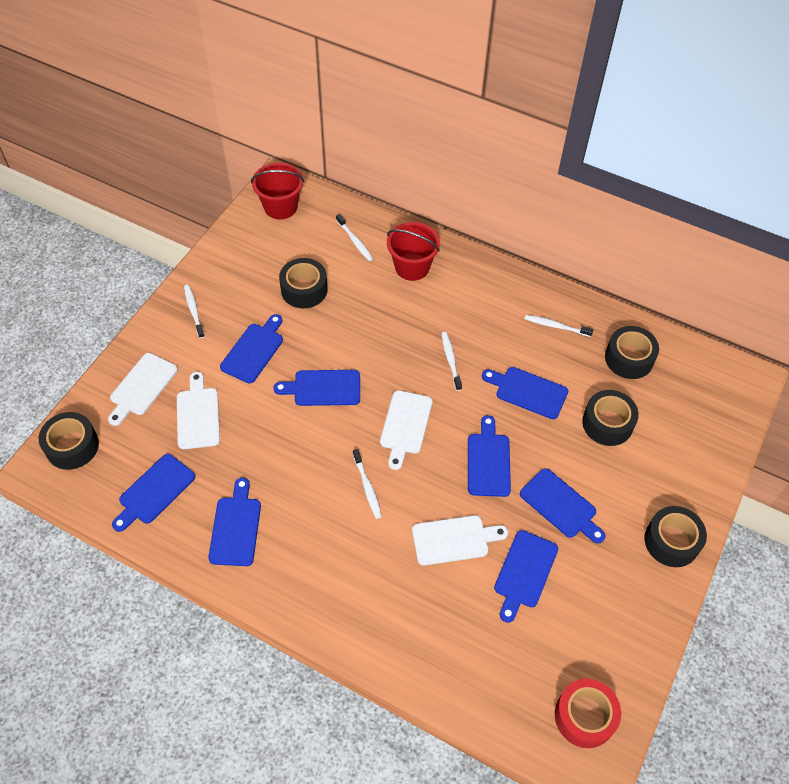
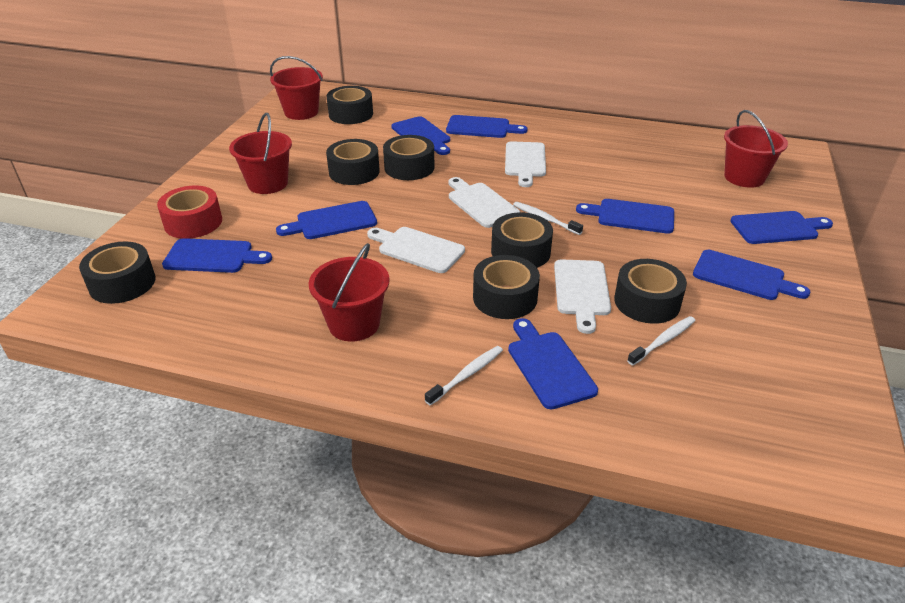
black tape: [39,412,99,470] [279,258,327,308] [582,390,639,446] [605,326,659,379] [644,506,707,567] = 5 -> [79,241,156,304] [326,86,373,124] [326,139,380,185] [383,135,435,180] [473,255,540,319] [491,213,553,268] [614,259,687,324] = 7
red bucket: [251,163,304,219] [387,222,440,281] = 2 -> [229,113,292,194] [270,56,323,120] [308,243,390,341] [724,110,788,188] = 4
white toothbrush: [184,285,205,339] [336,214,373,261] [353,449,382,519] [441,332,462,391] [525,315,593,337] = 5 -> [425,346,503,406] [513,202,583,235] [627,316,695,365] = 3

